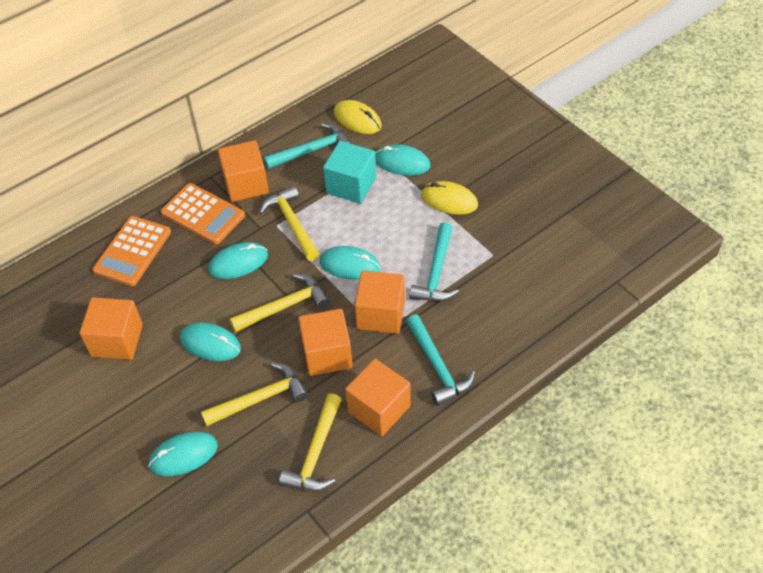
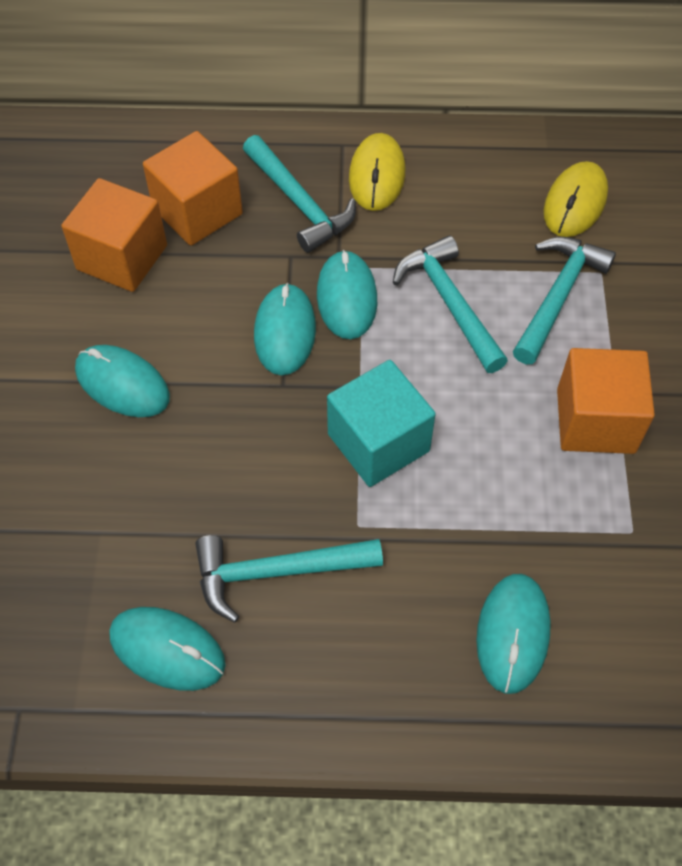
orange calculator: [93,216,171,286] [161,183,245,244] = 2 -> none = 0
orange cube: [80,297,143,360] [218,140,269,202] [298,309,353,376] [345,359,411,436] [354,270,405,334] = 5 -> [62,178,167,292] [143,131,243,246] [557,348,655,454] = 3
turquoise hammer: [264,123,352,169] [406,315,475,406] [410,222,459,301] = 3 -> [195,535,383,623] [243,135,356,253] [393,236,508,373] [513,237,616,364] = 4
yellow hammer: [201,363,308,426] [230,274,329,332] [259,186,319,261] [279,393,342,491] = 4 -> none = 0

